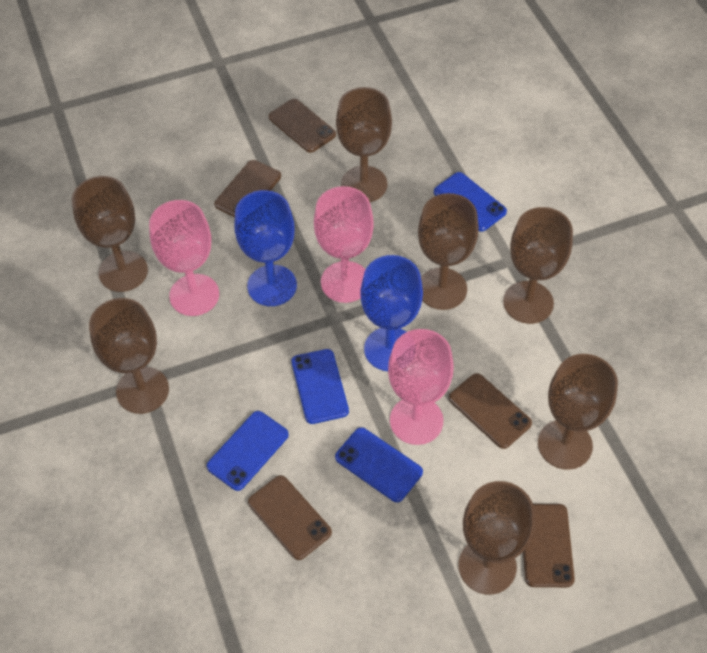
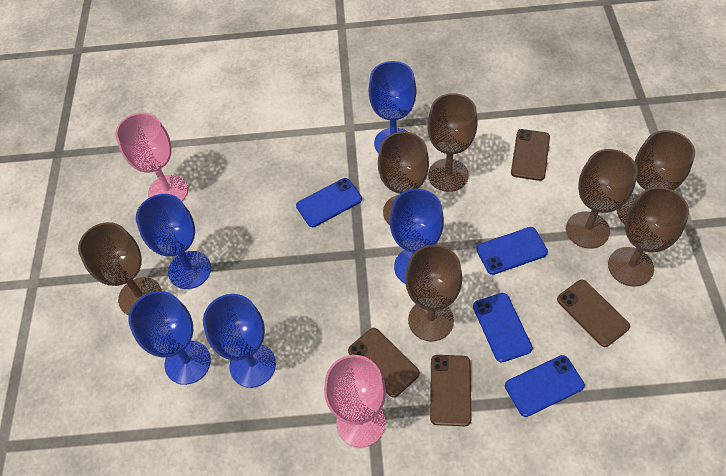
blue goblet: [234,190,297,306] [360,255,423,371] = 2 -> [129,291,211,385] [136,194,211,289] [203,294,276,388] [368,61,416,153] [390,189,444,284] = 5
brown phone: [214,160,281,217] [248,475,332,560] [269,99,336,153] [449,373,532,449] [523,504,575,587] = 5 -> [348,328,420,398] [430,355,472,426] [511,129,550,181] [557,280,630,347] = 4
pink goblet: [149,200,219,316] [314,186,374,303] [388,329,454,445] = 3 -> [116,113,188,201] [324,355,386,448] = 2

